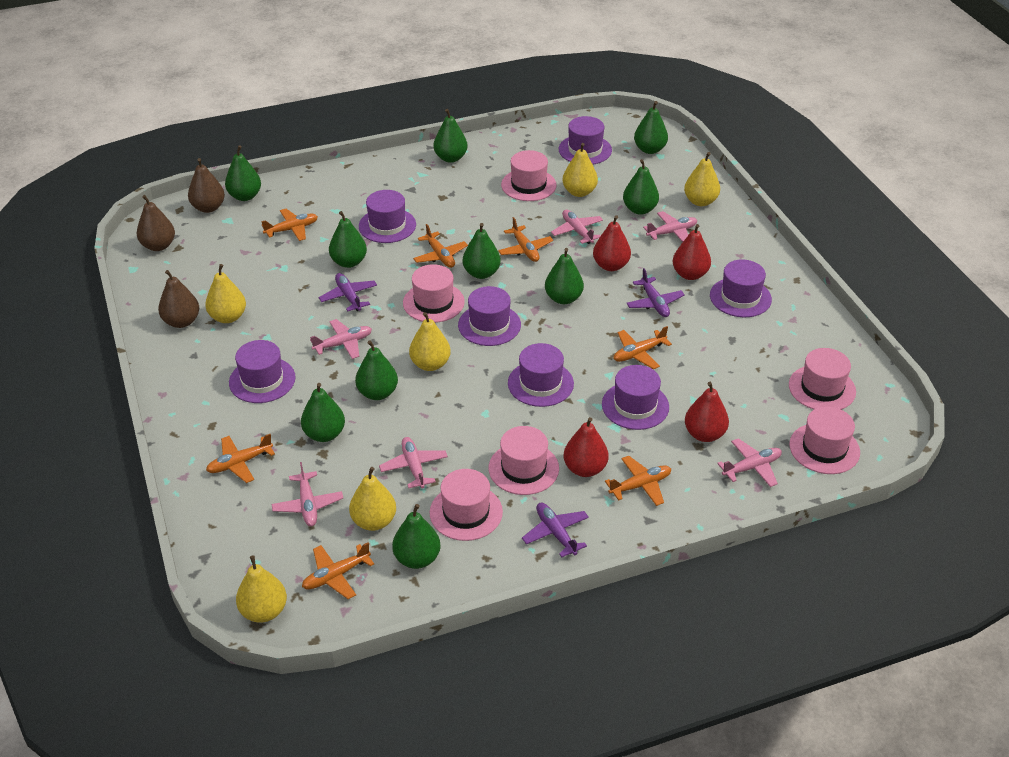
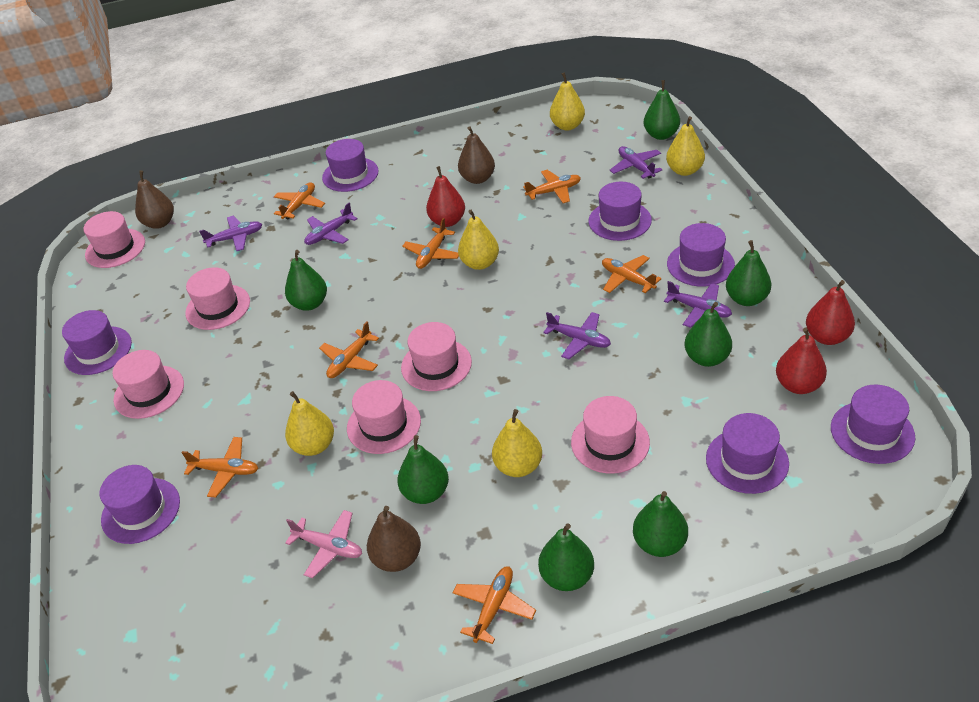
green pear: [225,145,261,201] [301,383,345,442] [329,211,367,268] [355,340,398,400] [392,504,441,569] [434,109,468,163] [463,223,501,279] [545,248,584,304] [623,159,659,215] [634,101,668,154] = 10 -> [285,250,327,311] [397,435,449,504] [538,524,594,591] [633,491,688,557] [644,80,680,140] [685,302,732,367] [726,240,771,306] = 7
pink plane: [271,462,343,526] [310,319,372,359] [379,437,448,489] [551,210,603,244] [643,211,697,242] [717,438,782,487] = 6 -> [285,510,362,578] = 1
purple plane: [319,273,377,311] [522,503,589,557] [626,268,685,317] = 3 -> [199,216,262,251] [304,203,358,245] [543,312,611,359] [610,146,662,179] [664,281,732,328] = 5
red pear: [564,417,609,477] [593,215,631,271] [673,224,711,280] [685,382,729,442] = 4 -> [426,166,465,227] [776,328,827,394] [806,280,855,345] = 3
yellow pear: [205,264,246,323] [236,555,287,623] [349,467,396,531] [409,312,451,371] [562,143,598,197] [684,152,720,206] = 6 -> [285,391,334,456] [458,210,499,270] [492,409,542,477] [550,72,585,130] [666,116,705,176] = 5

